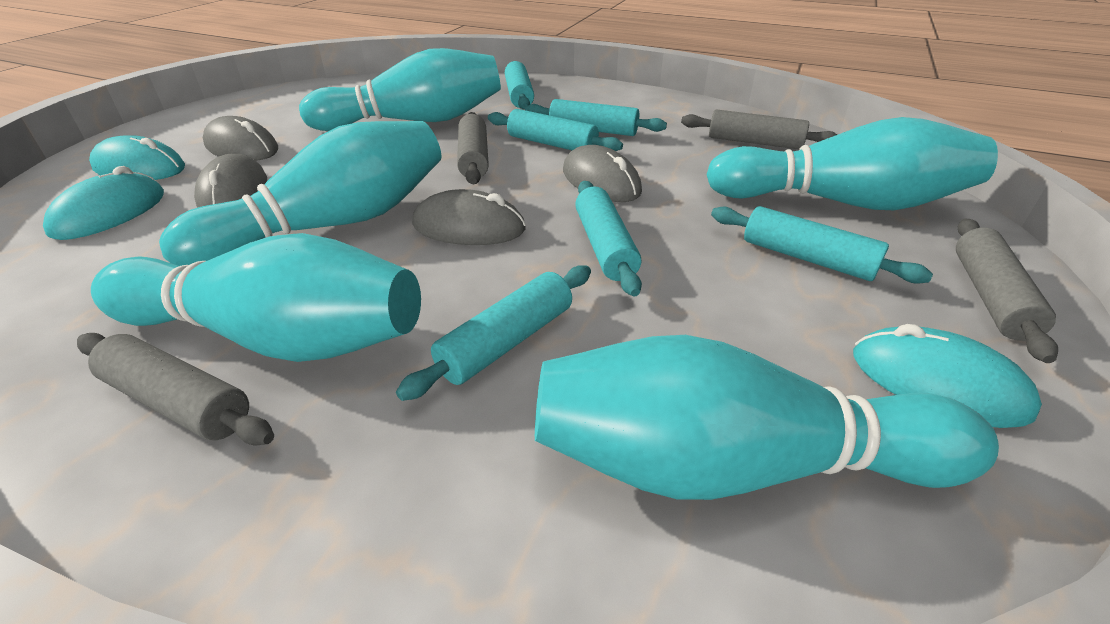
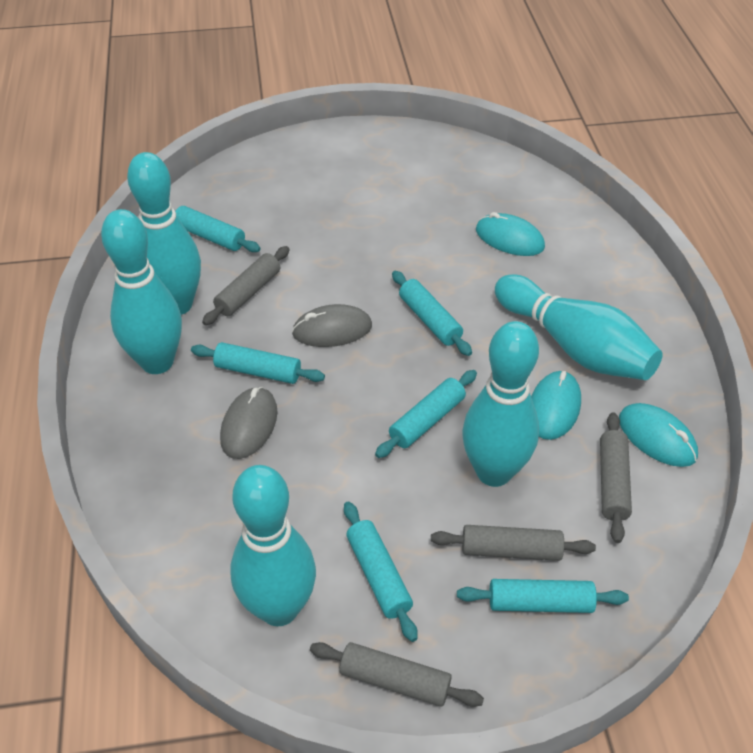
grey mouse: [194,154,267,208] [203,116,278,161] [412,189,526,245] [563,145,642,202] = 4 -> [220,387,277,459] [292,304,372,347] = 2

